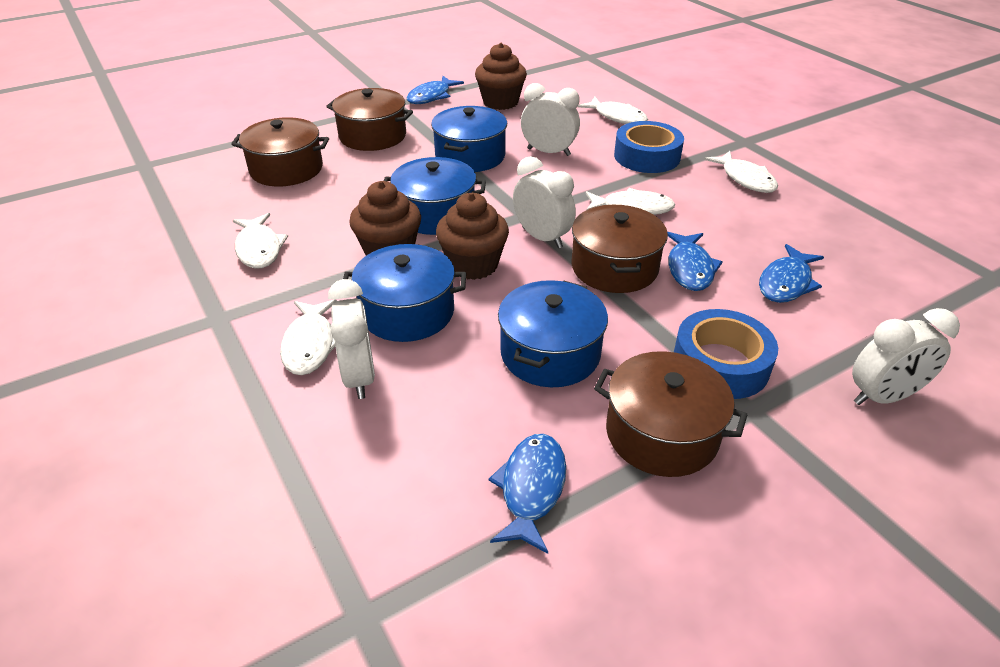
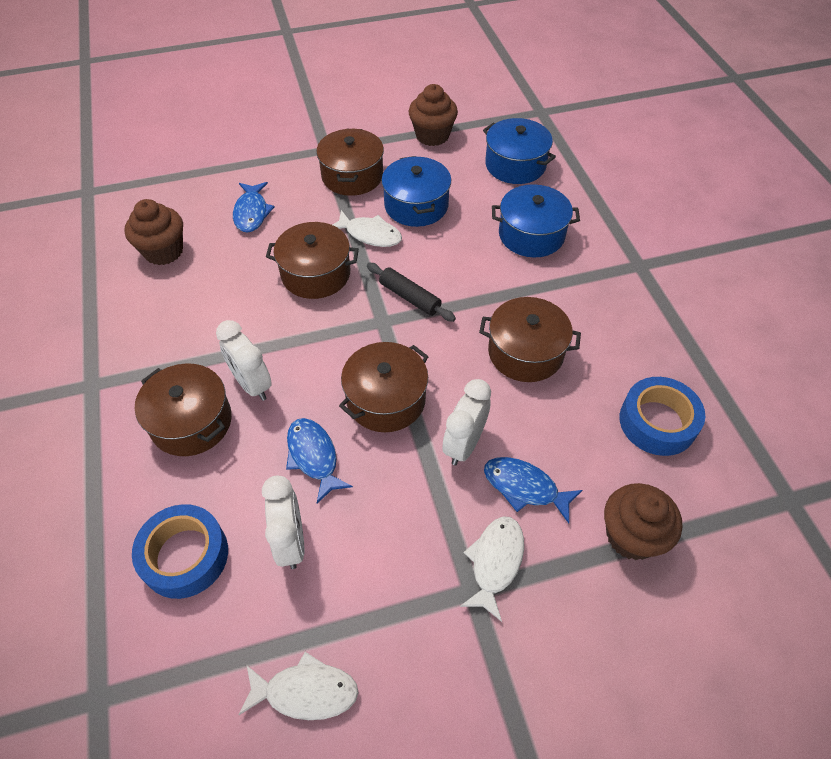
black rolling pin: none = 0 -> [367,263,456,322] = 1
blue fish: [407,76,464,104] [489,434,566,554] [667,231,722,291] [759,244,824,303] = 4 -> [233,182,275,233] [286,418,353,503] [484,457,583,523] = 3
blue pot: [343,244,466,342] [384,157,486,235] [431,106,507,172] [498,280,608,387] = 4 -> [381,156,451,227] [483,118,556,184] [492,184,580,258] = 3
brown pot: [231,117,329,187] [326,88,413,151] [572,205,668,293] [594,351,747,477] = 4 -> [135,363,232,456] [266,222,359,299] [316,129,384,196] [339,342,429,432] [479,297,581,382] = 5
white clock: [328,279,375,399] [513,156,576,248] [521,83,580,156] [852,308,960,405] = 4 -> [216,320,272,401] [262,476,305,569] [443,379,491,465] = 3
white fish: [233,213,288,269] [280,299,337,375] [578,97,648,124] [586,188,675,215] [704,151,778,193] = 5 -> [239,652,358,720] [333,210,402,247] [460,516,524,622] = 3

